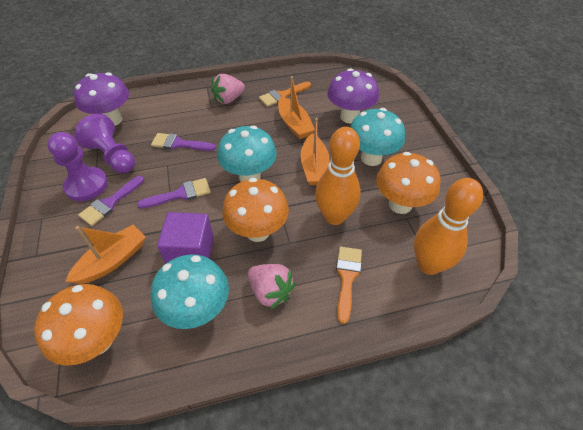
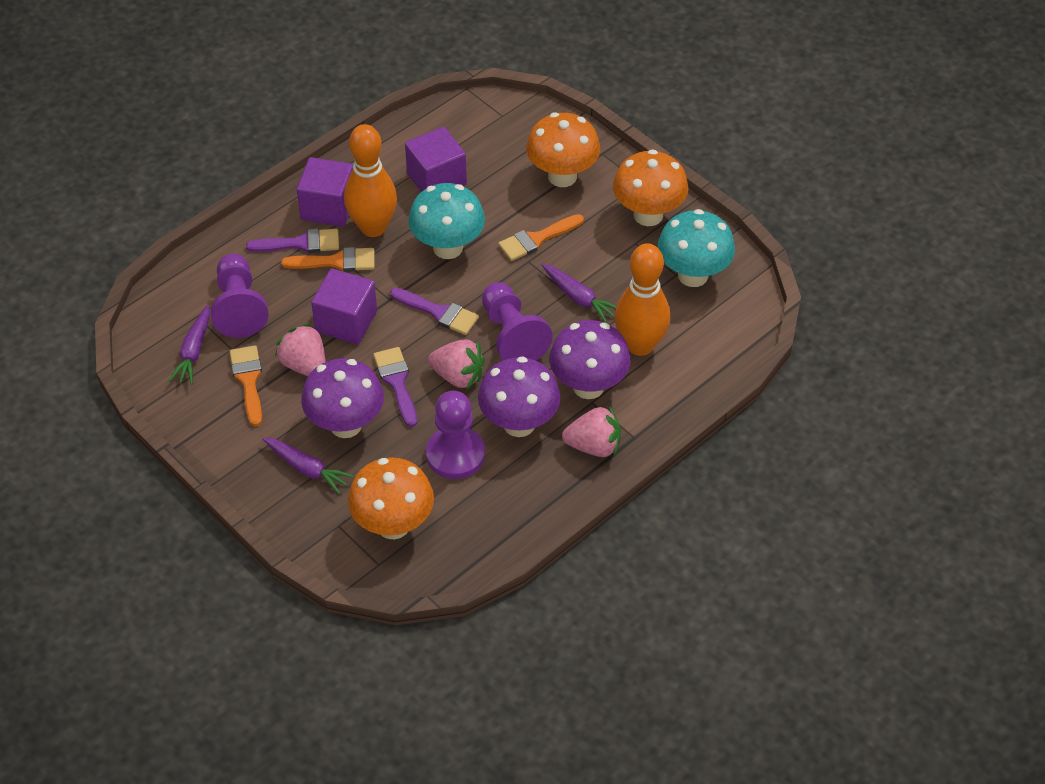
orange boat: [65,225,146,284] [278,76,315,139] [300,118,330,185] = 3 -> none = 0
orange brush: [259,82,311,107] [336,247,362,324] = 2 -> [230,345,262,427] [281,247,375,272] [498,214,584,261] = 3
pink strawberry: [211,74,245,104] [248,264,296,310] = 2 -> [275,323,326,376] [428,340,485,389] [562,406,621,457] = 3
purple carrot: none = 0 -> [168,305,210,385] [262,437,354,494] [542,264,616,323] = 3
purple cube: [157,212,214,264] = 1 -> [297,157,353,227] [311,268,377,344] [405,127,467,192] = 3
purple mushroom: [74,72,129,126] [327,68,379,123] = 2 -> [301,358,384,438] [478,356,561,437] [549,320,631,399] = 3
purple pawn: [47,132,108,201] [74,113,135,173] = 2 -> [211,254,269,338] [426,391,485,479] [482,282,553,361] = 3
turquoise mushroom: [151,254,229,329] [217,126,277,182] [350,108,405,166] = 3 -> [408,183,485,259] [657,209,735,287] = 2

